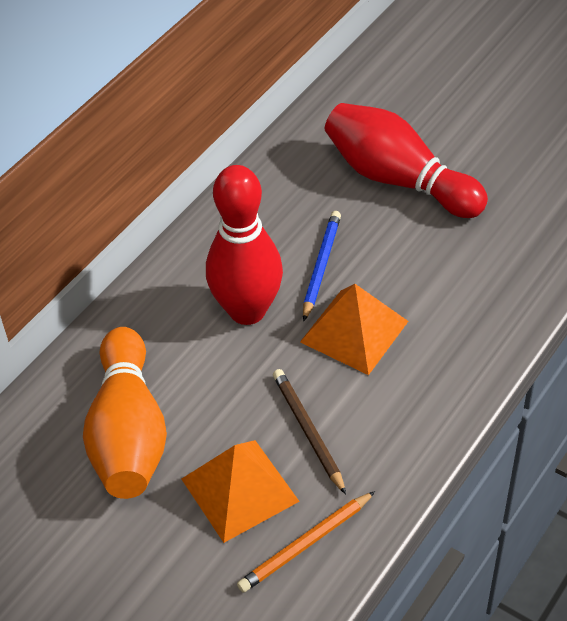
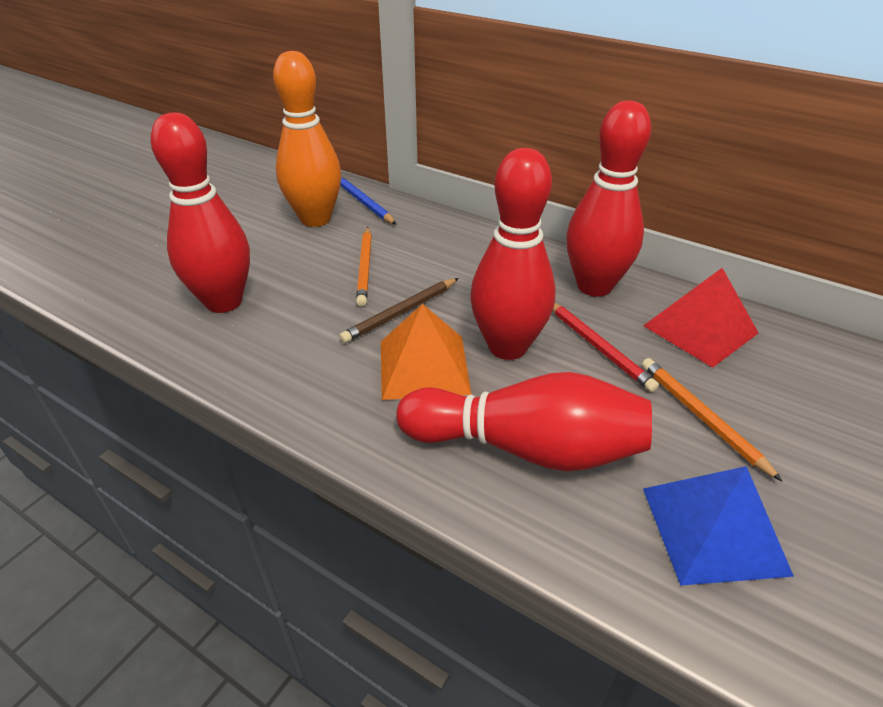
blue pyramid: none = 0 -> [643,466,794,586] = 1
orange pencil: [237,491,375,593] = 1 -> [356,227,372,307] [642,358,783,482] = 2
orange pyramid: [182,440,300,543] [300,284,408,375] = 2 -> [381,304,472,400] = 1
red bowling pin: [206,165,283,325] [325,103,488,218] = 2 -> [150,113,250,313] [397,372,652,472] [470,148,556,360] [566,101,651,297] = 4
red pencil: none = 0 -> [552,303,659,392] = 1
red pyramid: none = 0 -> [643,268,758,368] = 1

